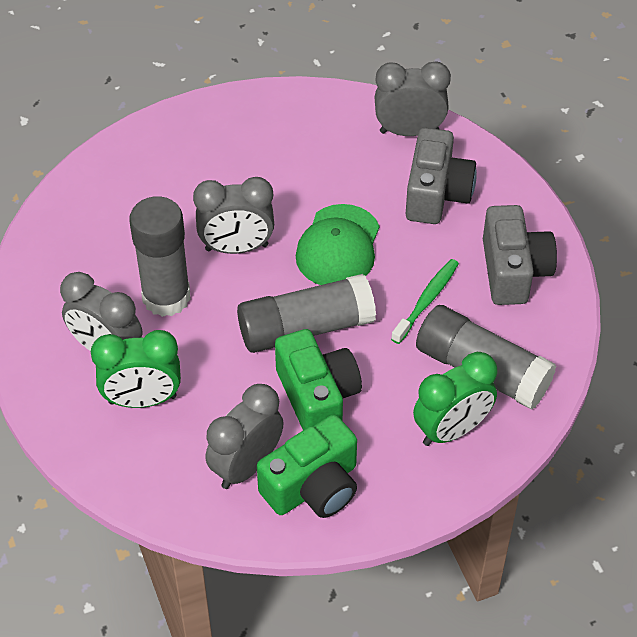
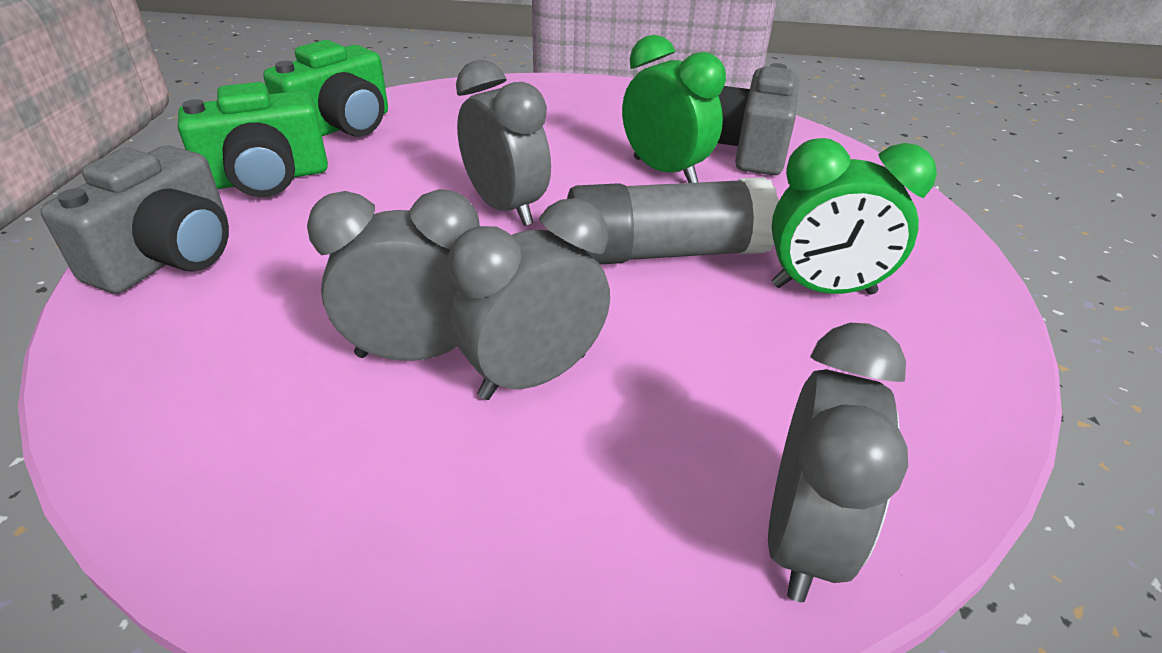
green cap: [296,204,379,285] = 1 -> none = 0
green toothbrush: [391,259,459,344] = 1 -> none = 0
grey glue stick: [129,196,191,317] [237,274,376,353] [416,305,556,410] = 3 -> [567,177,779,265] = 1

